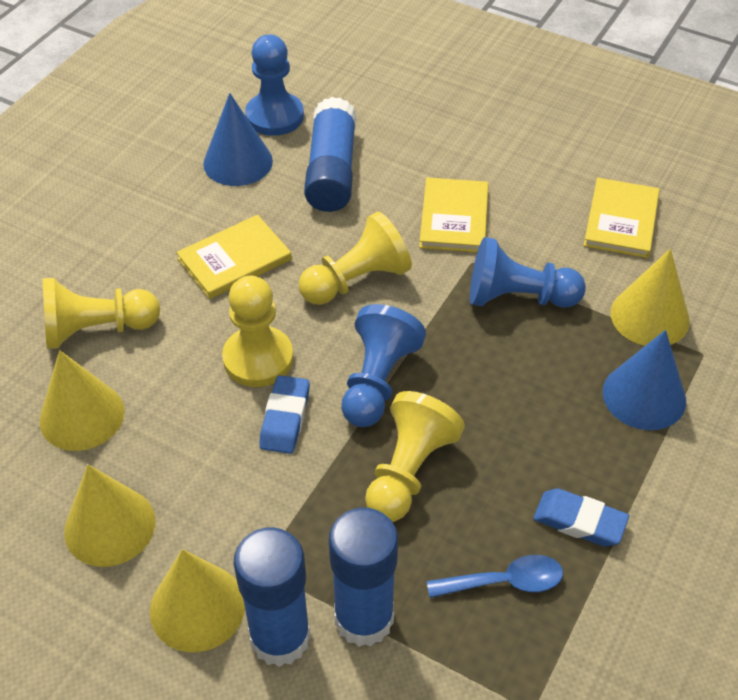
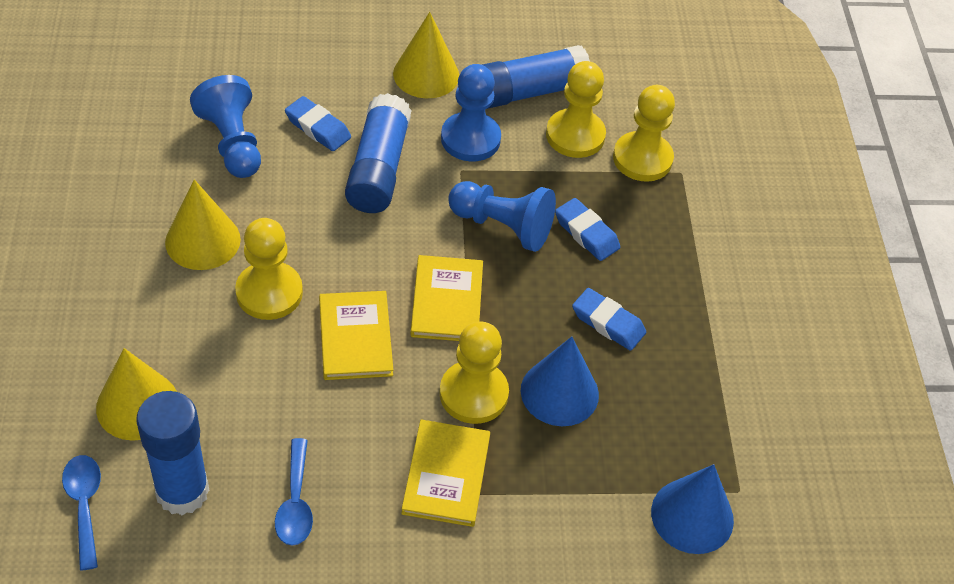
blue eraser: [259,375,310,454] [533,488,629,547] = 2 -> [285,96,351,151] [555,198,620,261] [572,288,646,351] = 3
blue spoon: [427,555,563,598] = 1 -> [62,455,101,570] [275,438,313,546] = 2
yellow cone: [39,350,125,451] [64,464,155,567] [150,549,245,652] [611,249,690,346] = 4 -> [96,348,177,441] [165,179,241,270] [393,12,459,98] = 3

